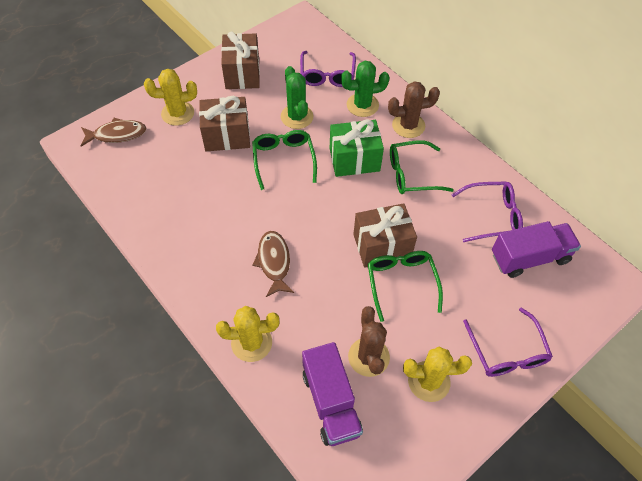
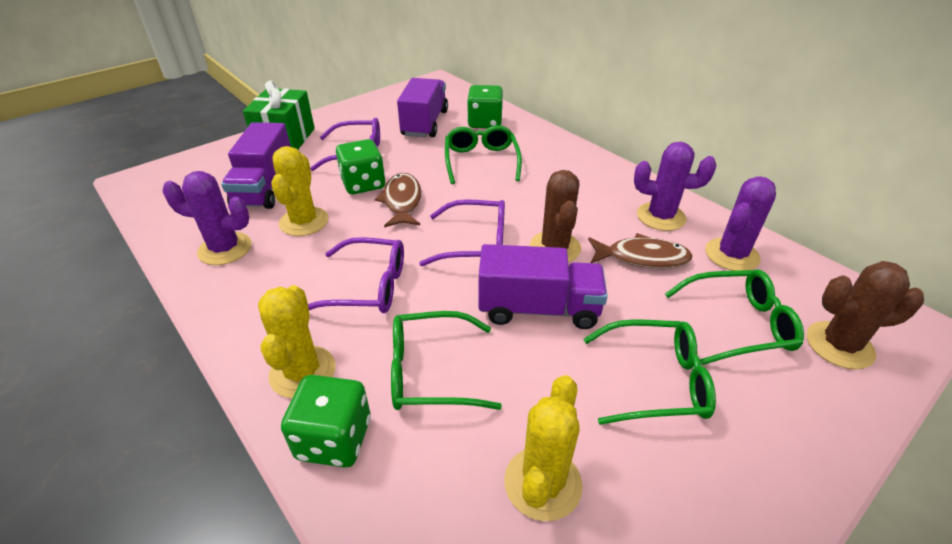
brown gift: [199,96,250,151] [221,32,260,89] [353,203,417,268] = 3 -> none = 0
green cactus: [281,66,313,129] [341,61,390,117] = 2 -> none = 0
green dice: none = 0 -> [281,375,371,468] [336,139,385,194] [467,85,503,128] = 3
green glasses: [252,130,317,190] [368,251,443,322] [390,140,453,194] = 3 -> [391,311,502,410] [445,125,522,184] [584,319,716,425] [665,269,804,365] = 4
purple cactus: none = 0 -> [162,171,252,265] [634,142,716,231] [705,176,776,271] = 3
purple truck: [302,342,363,446] [492,221,581,278] = 2 -> [221,122,291,209] [397,78,448,138] [479,244,608,329] = 3

